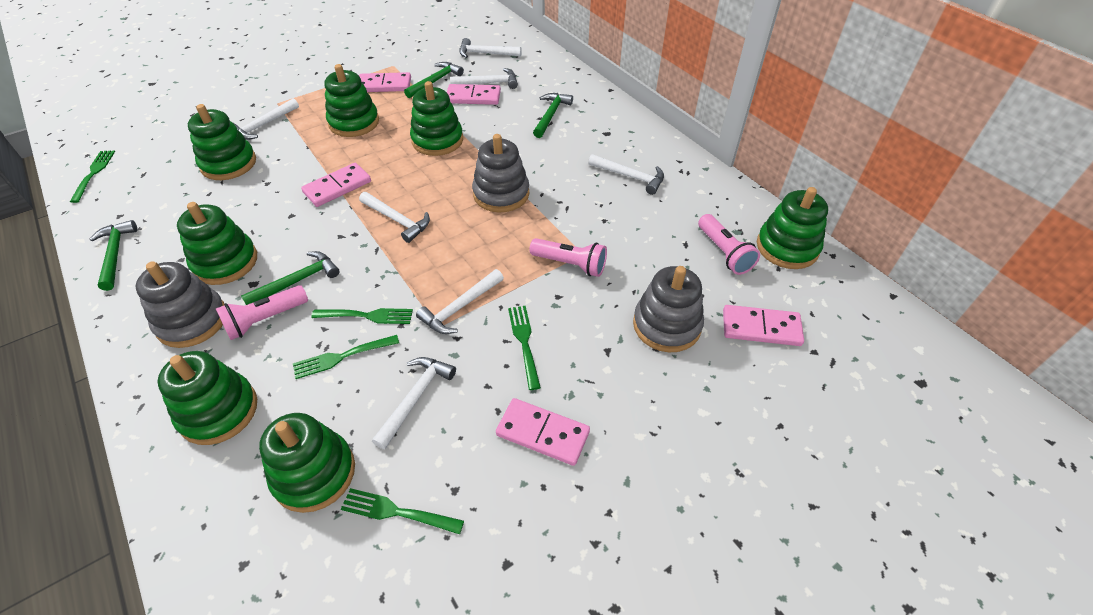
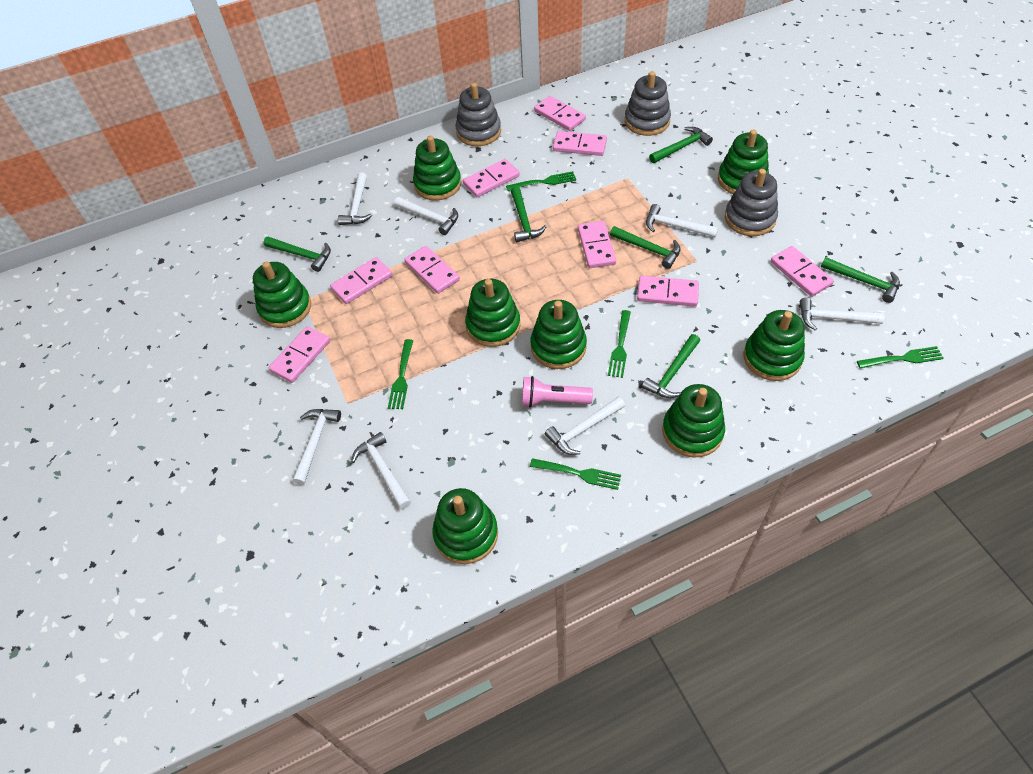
green hammer: [90,220,137,291] [241,251,340,305] [404,62,464,98] [533,93,573,138] = 4 -> [264,237,331,272] [511,187,546,242] [610,226,681,269] [642,334,700,398] [649,127,713,163] [821,257,900,303] = 6
green stacking toy: [158,351,257,445] [177,202,257,285] [188,104,256,180] [259,413,355,513] [324,64,379,137] [410,81,463,156] [757,187,828,269] = 7 -> [253,261,311,328] [413,136,461,200] [432,488,498,564] [465,279,520,347] [530,300,587,369] [662,384,725,458] [718,129,769,194] [743,310,805,381] = 8
pink domino: [301,163,371,207] [359,72,411,92] [447,84,501,105] [496,398,590,466] [723,305,804,346] = 5 -> [269,326,330,383] [330,257,393,304] [404,246,460,294] [463,159,520,197] [534,96,586,131] [553,131,607,156] [578,221,616,268] [637,276,699,307] [771,246,834,297] = 9
pink flashlight: [216,285,308,340] [529,238,607,277] [698,214,760,275] = 3 -> [522,376,593,407] = 1

